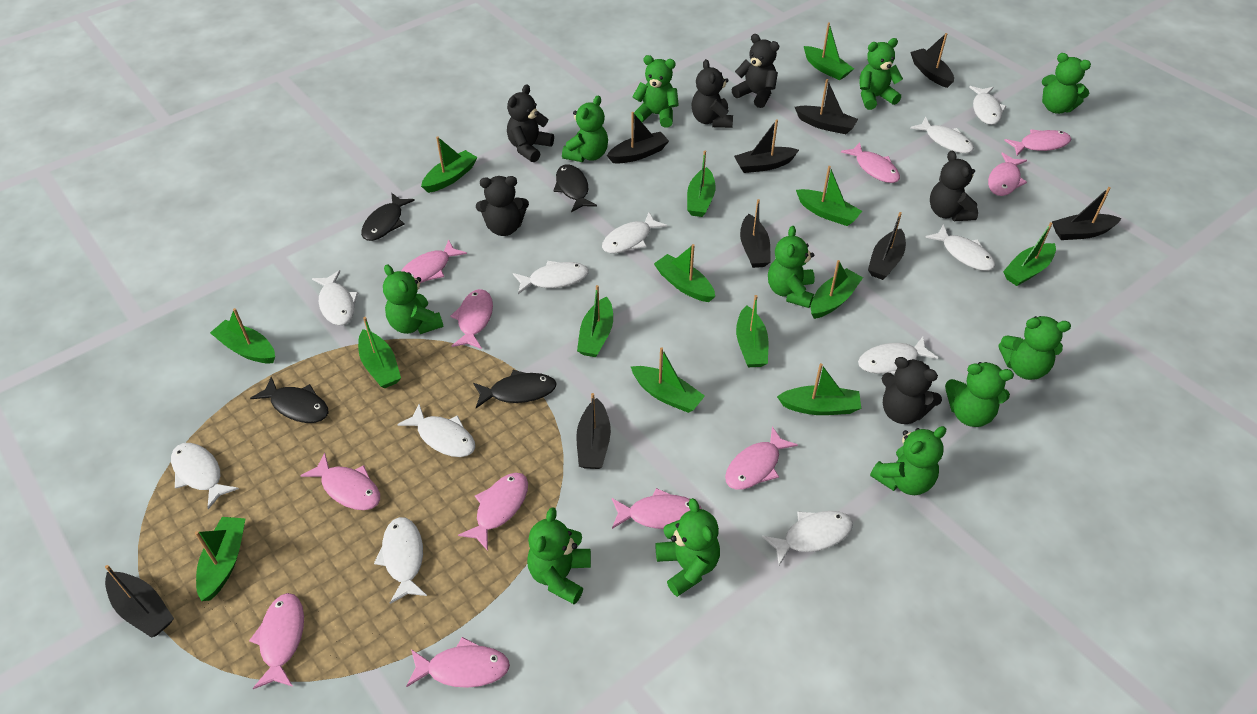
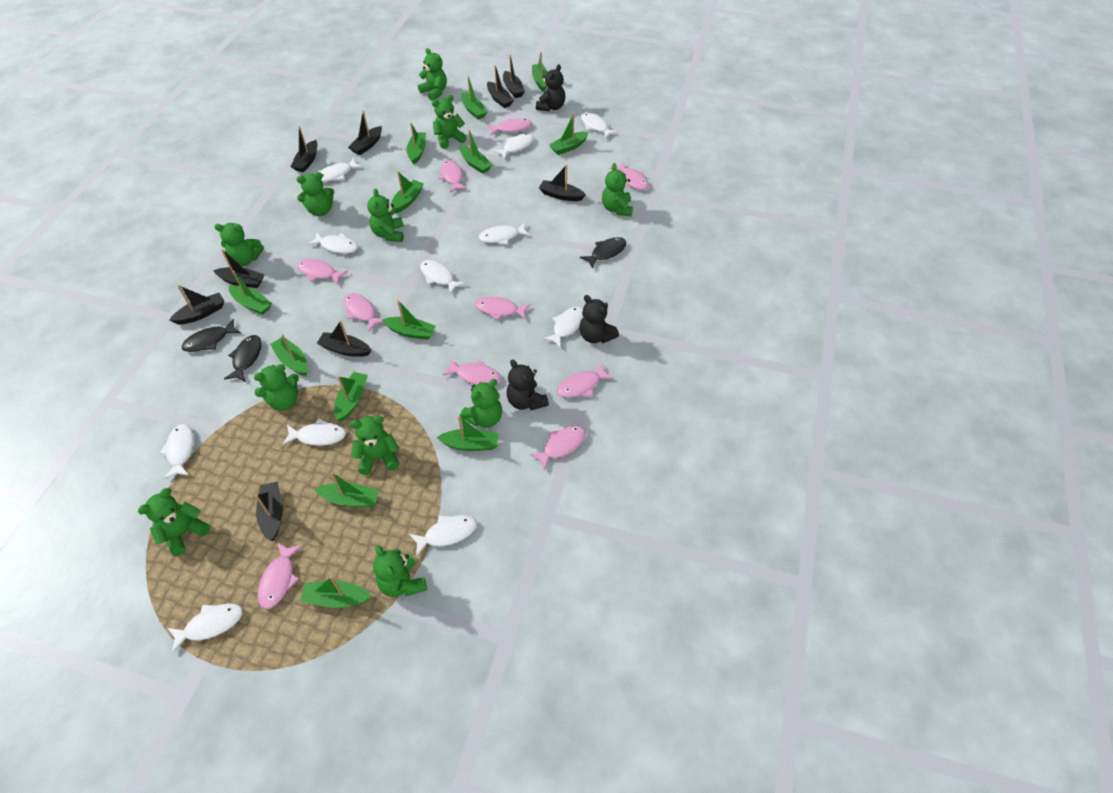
black fish: [250,377,329,423] [361,193,415,241] [473,370,557,408] [553,164,597,212] = 4 -> [182,319,241,352] [224,335,262,382] [580,237,626,269] = 3
black teddy bear: [476,176,529,236] [507,84,554,162] [691,59,733,128] [732,34,779,108] [882,357,942,424] [930,151,978,221] = 6 -> [506,360,549,410] [536,64,565,111] [580,295,619,343] = 3
green boat: [195,517,246,601] [210,308,275,363] [358,317,401,388] [421,136,478,193] [577,285,613,357] [631,348,705,413] [654,244,715,302] [687,151,716,217] [736,295,768,367] [777,363,861,415] [796,166,862,226] [804,23,854,80] [811,260,863,319] [1003,222,1056,286] = 14 -> [229,271,272,315] [270,334,308,376] [300,576,372,608] [314,472,379,507] [334,372,368,421] [382,300,436,340] [391,172,424,214] [407,123,426,164] [436,416,499,451] [459,130,492,174] [461,76,487,119] [532,52,548,92] [549,113,589,155] = 13
pink fish: [249,593,304,689] [300,453,380,510] [401,240,467,283] [406,637,510,688] [450,289,493,349] [458,473,528,551] [612,488,702,529] [725,426,798,490] [841,142,900,183] [988,152,1027,196] [1004,129,1071,155] = 11 -> [258,542,302,609] [296,259,348,285] [343,293,383,331] [438,160,468,192] [442,358,501,385] [475,297,530,320] [487,118,532,135] [529,425,586,471] [557,364,614,398] [610,161,649,190] = 10

